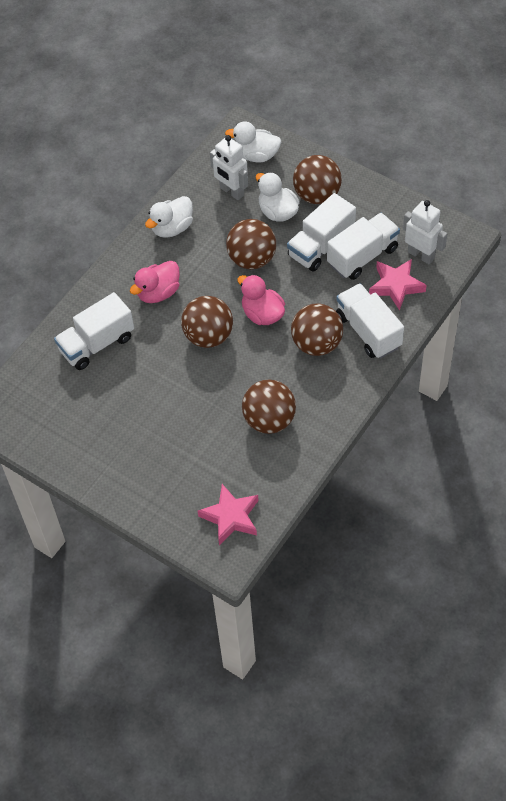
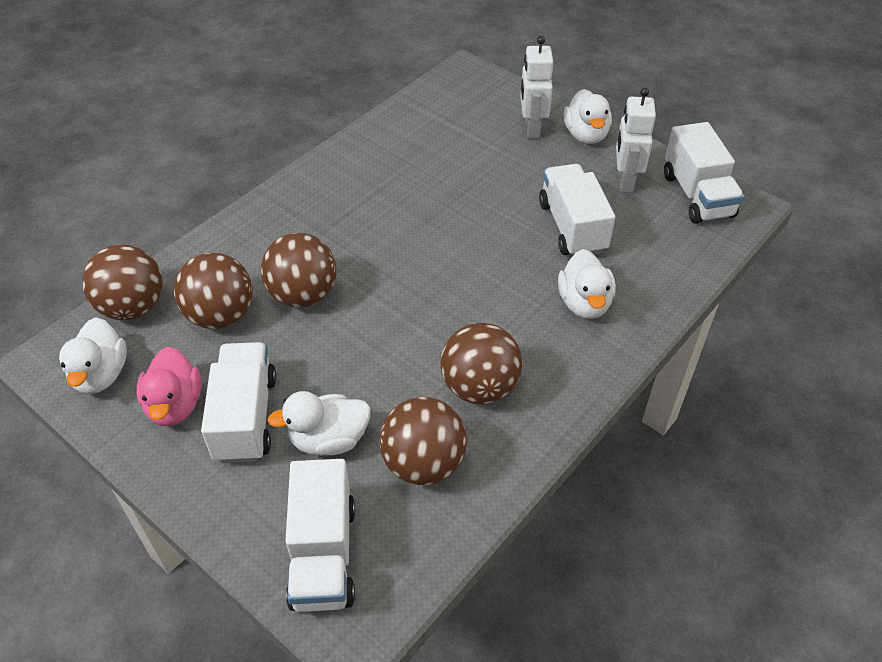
pink duck: [130,261,180,303] [237,275,285,325] = 2 -> [137,347,201,426] = 1
pink star: [198,484,259,545] [369,259,427,311] = 2 -> none = 0
white duck: [145,196,193,238] [225,122,281,163] [256,172,300,222] = 3 -> [59,317,127,394] [267,391,371,455] [558,249,616,319] [564,89,612,144] = 4

